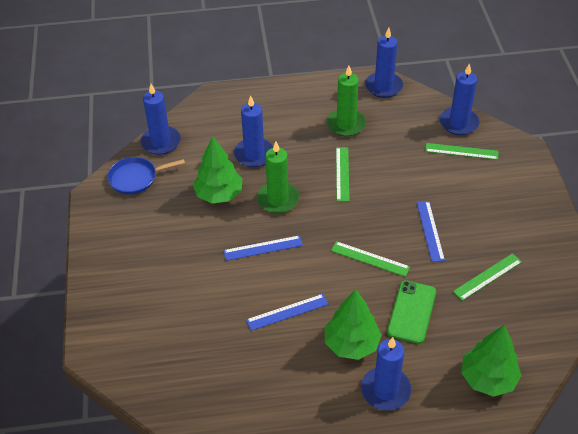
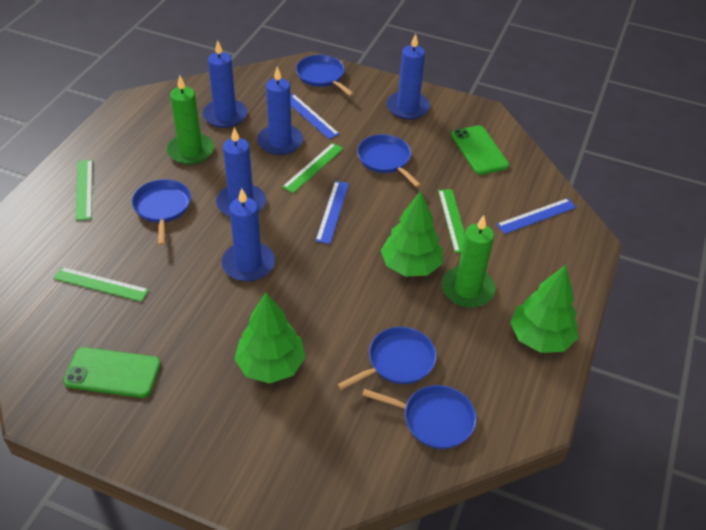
blue pan: [107,157,185,195] = 1 -> [132,179,191,245] [296,55,354,96] [338,327,437,390] [357,134,421,187] [362,385,476,449] = 5
green phone: [387,280,436,344] = 1 -> [63,347,161,398] [451,125,509,175] = 2

